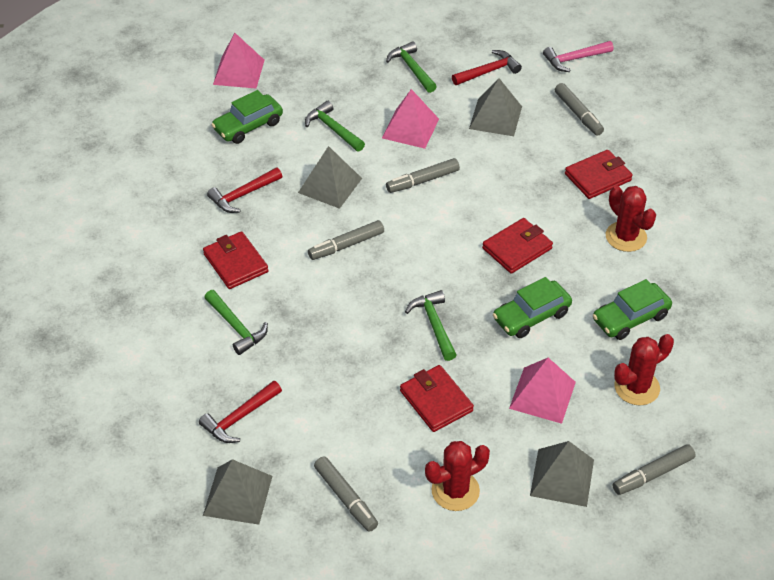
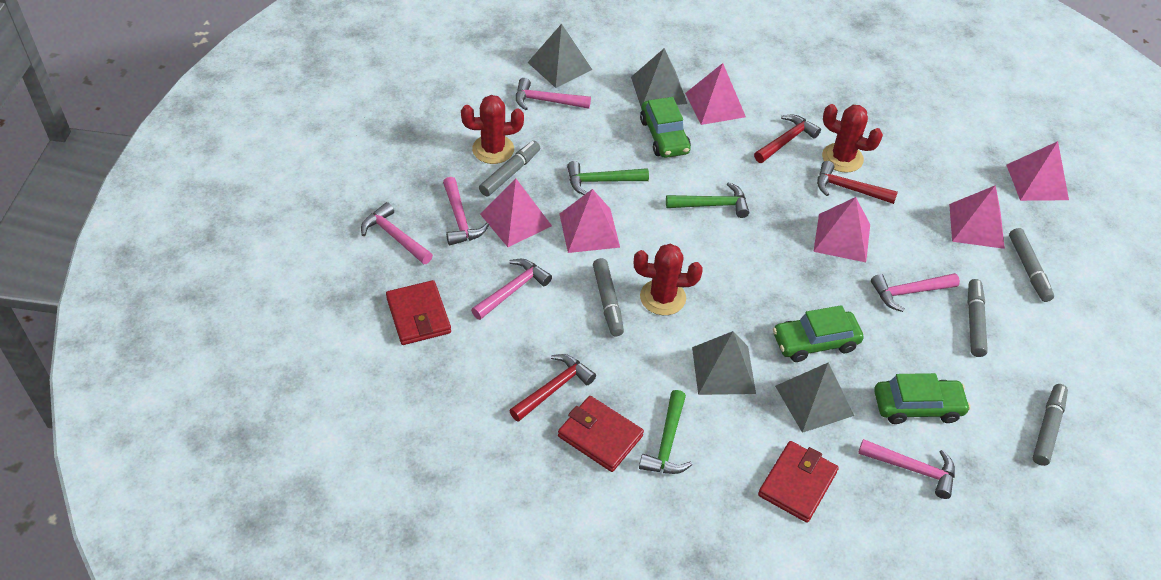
green hammer: [204,290,268,355] [305,101,365,151] [386,42,437,93] [405,290,457,361] = 4 -> [567,161,649,195] [639,390,692,474] [666,182,749,218] = 3
pink hammer: [543,41,614,72] = 1 -> [361,202,433,264] [443,177,489,245] [471,259,552,320] [516,78,591,110] [858,439,955,499] [871,273,960,312] = 6
pink pyramid: [213,33,264,88] [382,89,439,149] [509,358,576,424] = 3 -> [480,179,552,247] [560,189,620,253] [685,63,746,125] [813,197,870,262] [949,185,1005,249] [1007,141,1069,201] = 6
red wallet: [203,231,269,289] [400,365,474,432] [482,218,553,274] [565,150,633,199] = 4 -> [386,280,451,345] [558,396,644,472] [758,441,839,523] = 3

